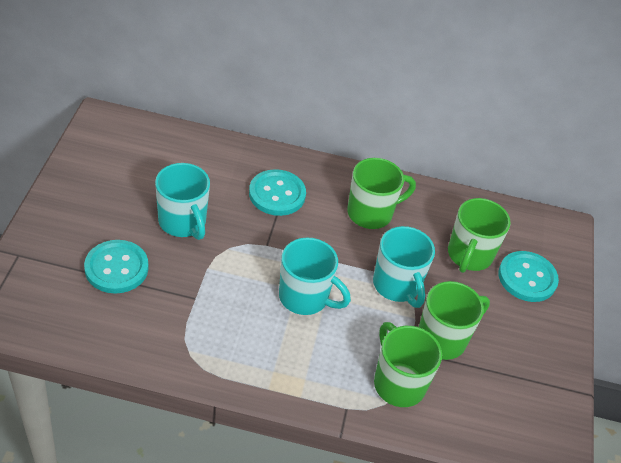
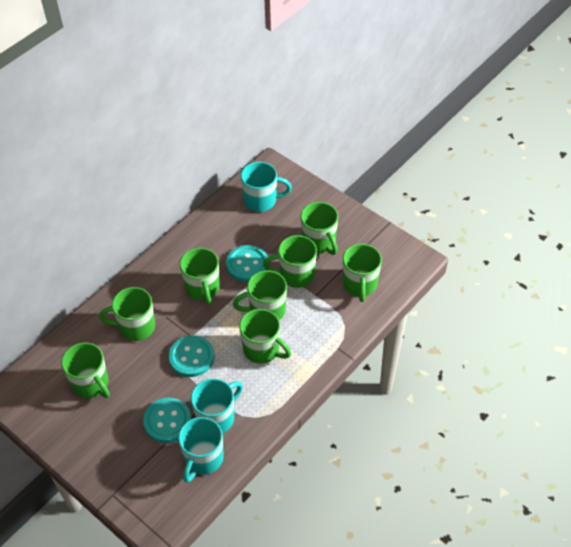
green mug: [347,158,416,229] [374,322,442,407] [419,281,490,360] [448,198,511,273] = 4 -> [61,342,110,398] [99,287,155,341] [180,248,220,305] [233,270,287,320] [239,309,291,364] [263,235,317,288] [301,202,338,255] [343,244,382,302] = 8

